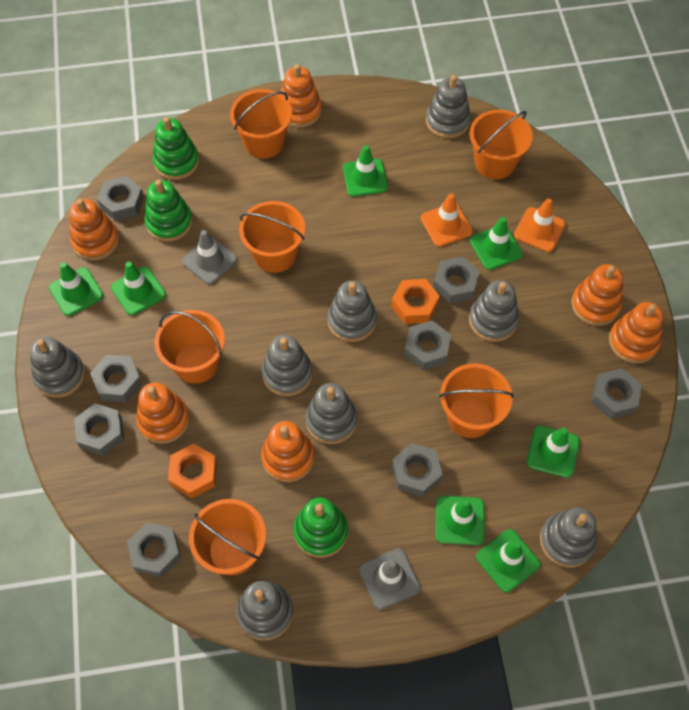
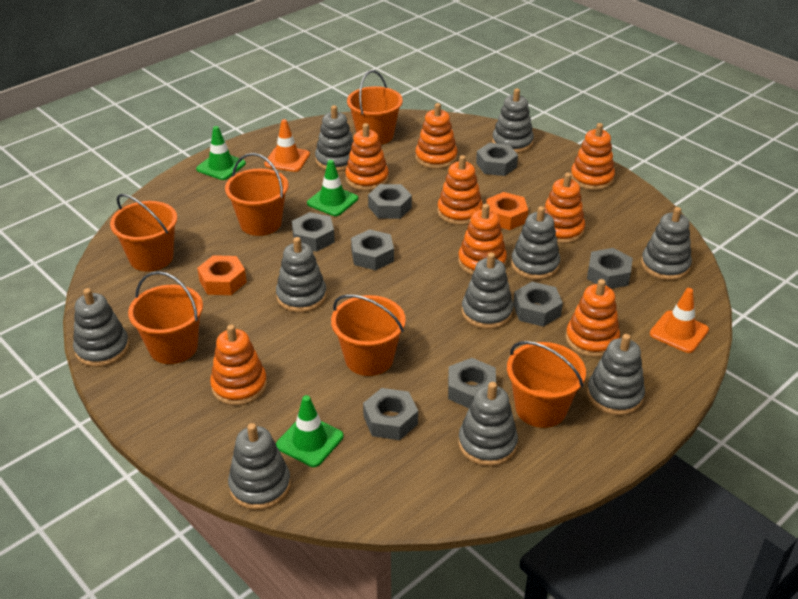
green stacking toy: [144,180,193,242] [153,117,199,180] [293,497,348,558] = 3 -> none = 0
green traffic cone: [49,262,103,316] [111,262,166,316] [343,145,388,197] [435,496,485,545] [470,217,523,270] [476,529,540,592] [527,426,580,478] = 7 -> [196,126,246,180] [276,395,343,467] [307,160,358,216] = 3
grey stacking toy: [30,336,85,398] [236,581,294,641] [262,335,313,396] [305,383,357,444] [327,280,377,342] [426,75,471,138] [469,280,519,342] [540,507,597,568] = 8 -> [73,288,130,367] [228,423,291,510] [276,237,327,313] [315,105,354,172] [458,382,518,466] [462,252,513,329] [492,88,534,153] [511,206,560,280] [587,334,645,416] [641,207,692,280] = 10
grey traffic cone: [182,230,238,284] [359,548,421,610] = 2 -> none = 0
orange stacking toy: [69,199,119,260] [136,383,190,444] [261,421,314,482] [281,64,322,128] [571,264,623,326] [609,302,663,363] = 6 -> [210,324,267,406] [345,123,389,191] [415,103,458,169] [438,155,483,225] [458,204,507,275] [544,173,585,244] [566,279,620,358] [571,123,615,190] = 8

